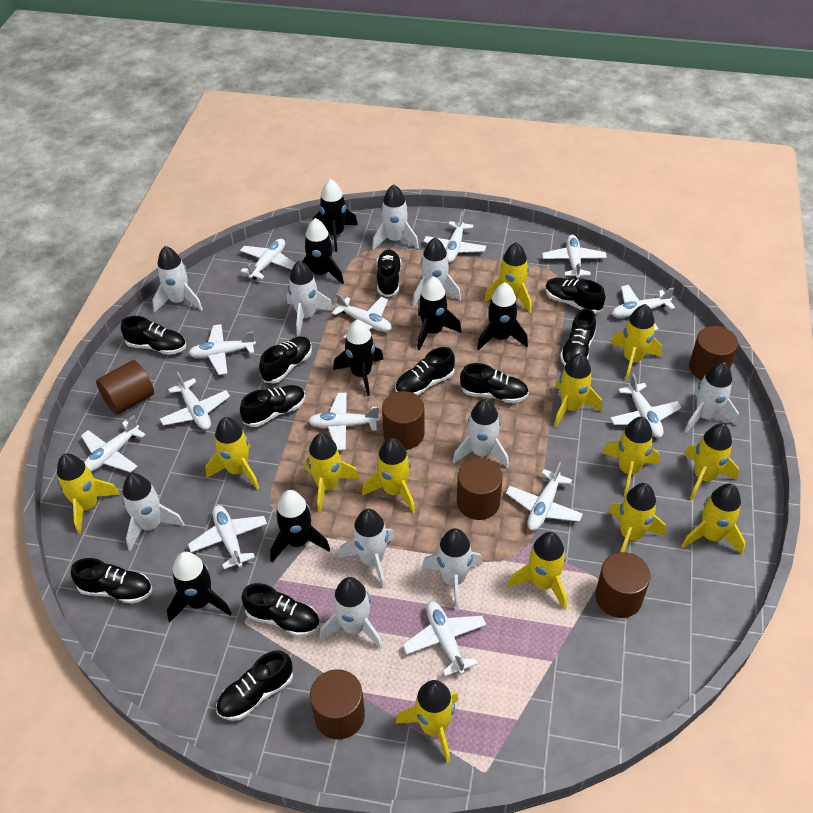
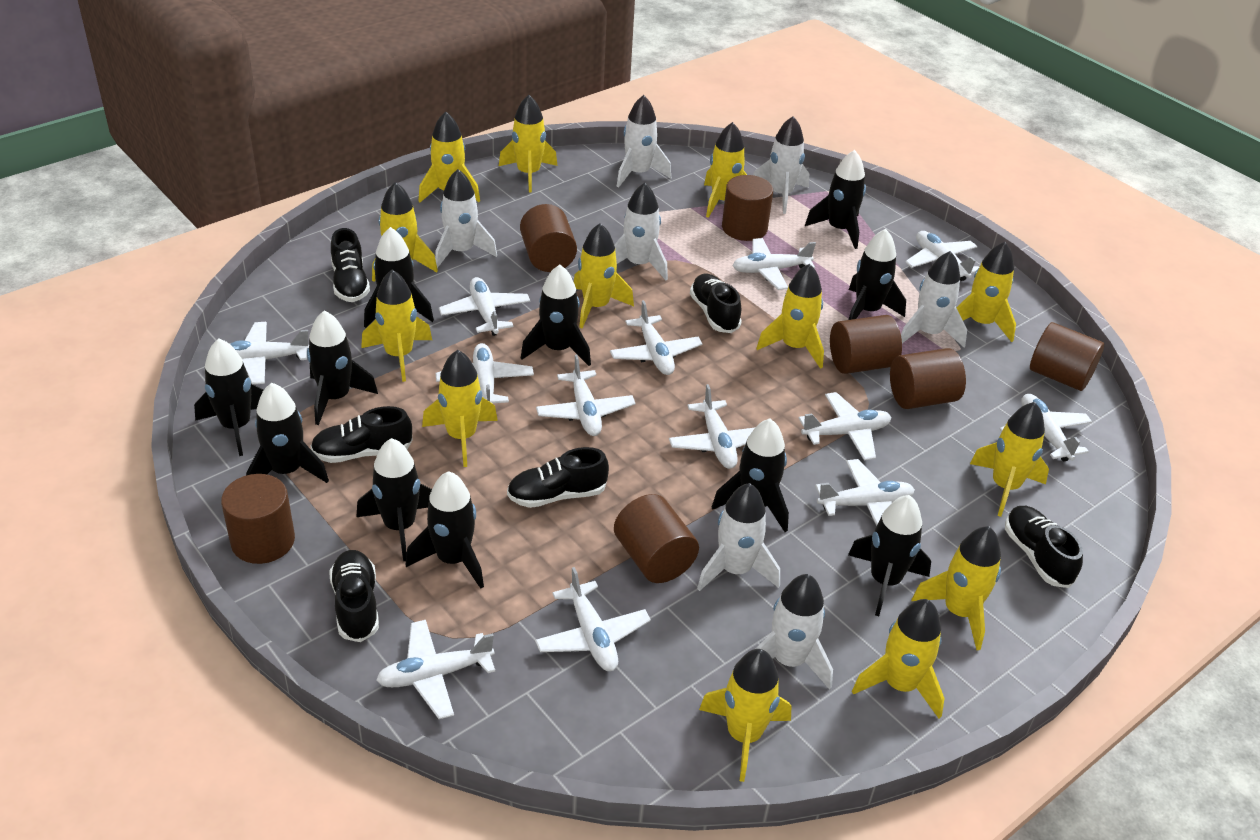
black rocket: [167,552,232,623] [270,490,330,562] [302,218,344,284] [313,179,358,252] [333,319,383,396] [417,276,462,350] [477,282,528,351] = 7 -> [194,338,264,456] [246,383,329,483] [307,311,378,425] [356,438,432,561] [364,227,434,328] [406,471,484,589] [521,265,591,366] [712,419,789,532] [805,150,866,249] [848,495,931,616] [849,229,906,320] = 11
black shoe: [71,558,152,604] [121,316,186,355] [216,650,293,721] [240,385,305,427] [241,583,320,637] [259,336,312,383] [376,250,401,297] [395,347,455,395] [460,363,529,403] [545,278,605,314] [560,308,596,366] = 11 -> [310,406,413,463] [329,550,379,642] [331,228,370,302] [507,447,609,508] [690,274,742,333] [1005,506,1083,588] = 6
brown cylinder: [96,360,154,415] [310,669,365,739] [382,391,425,450] [457,458,503,520] [595,552,650,618] [689,326,738,380] = 6 -> [221,474,295,564] [520,204,577,272] [614,494,699,583] [722,175,773,241] [830,315,902,374] [890,348,966,409] [1030,322,1104,391] = 7
white rocket: [122,473,184,551] [152,246,203,313] [287,261,334,336] [320,577,383,649] [338,509,395,589] [372,184,419,250] [412,237,461,306] [422,528,483,611] [453,399,509,469] [684,362,739,433] = 10 -> [435,169,497,268] [615,182,668,281] [617,95,671,187] [697,483,780,591] [753,116,809,214] [755,574,833,690] [901,251,967,348] = 7

